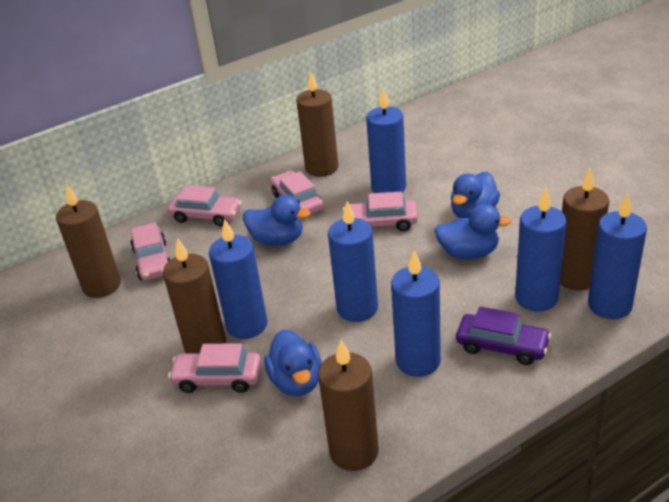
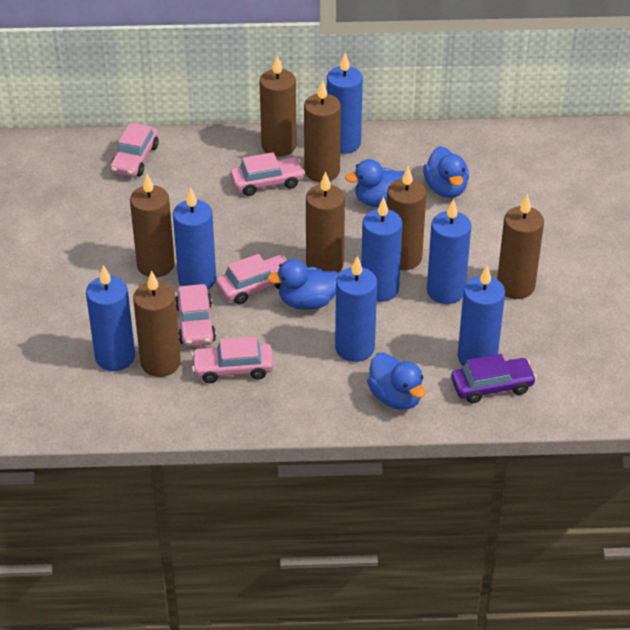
blue candle: [209,218,267,339] [328,201,378,322] [366,88,406,193] [391,250,441,377] [515,188,567,312] [588,193,647,319] = 6 -> [86,265,135,371] [173,188,216,289] [327,53,363,154] [335,256,377,362] [361,197,403,302] [427,199,471,304] [458,266,505,366] = 7
brown candle: [56,184,121,298] [163,238,226,353] [296,71,338,177] [318,340,379,471] [560,168,609,290] = 5 -> [130,174,175,277] [133,271,181,377] [259,55,297,157] [304,80,341,182] [306,172,345,272] [387,166,426,270] [497,194,544,299] = 7

